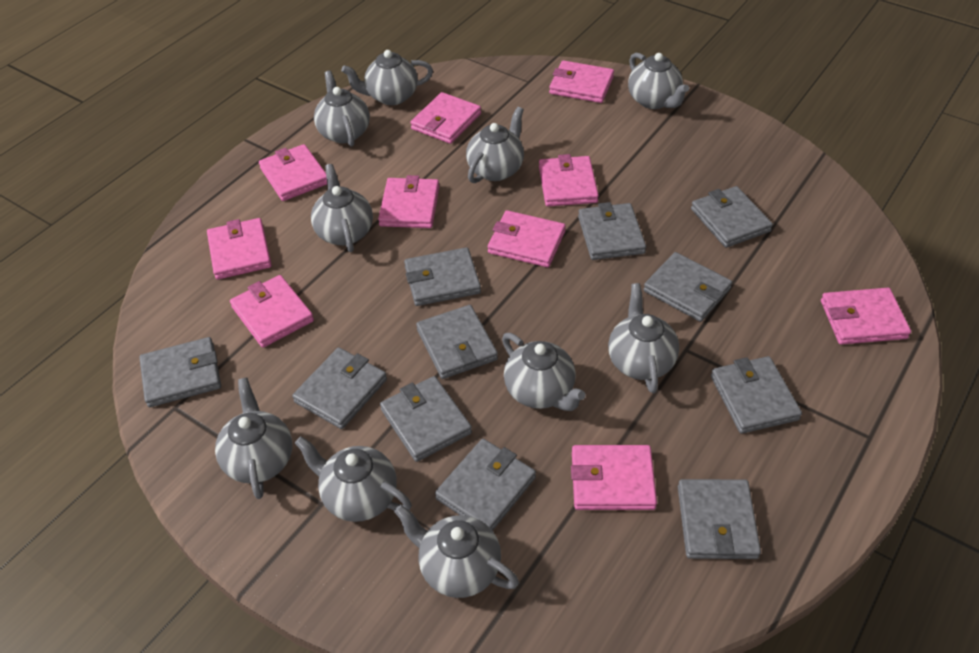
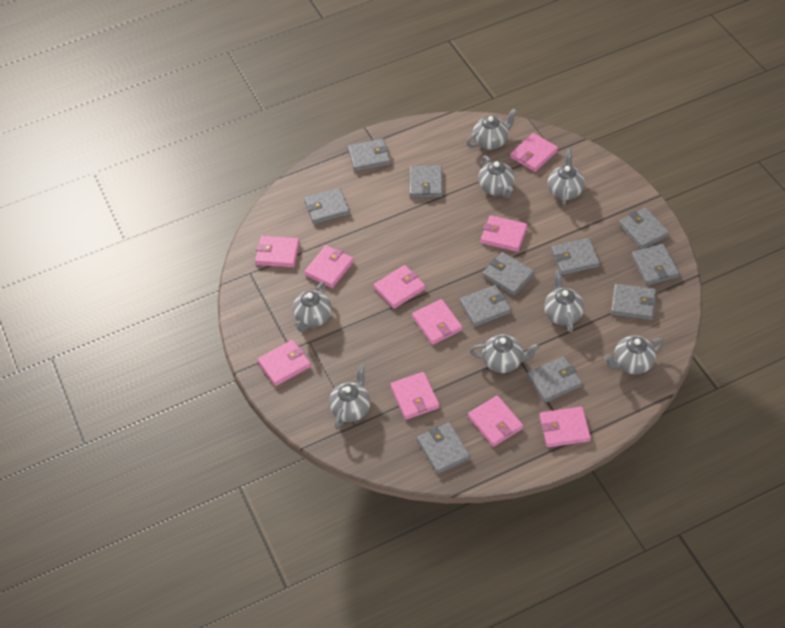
grey teapot: [215,378,292,499] [295,436,412,522] [311,164,373,252] [314,71,370,147] [341,50,433,105] [394,505,519,598] [466,107,524,183] [502,333,586,411] [608,283,679,393] [628,53,689,109] = 10 -> [292,282,332,332] [329,364,370,429] [466,109,517,150] [470,335,539,373] [478,155,515,198] [544,270,584,333] [548,149,585,206] [604,335,665,374] = 8

